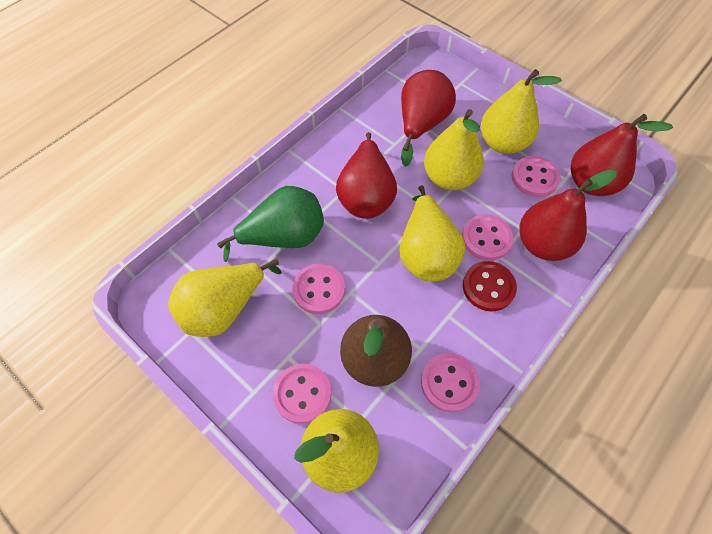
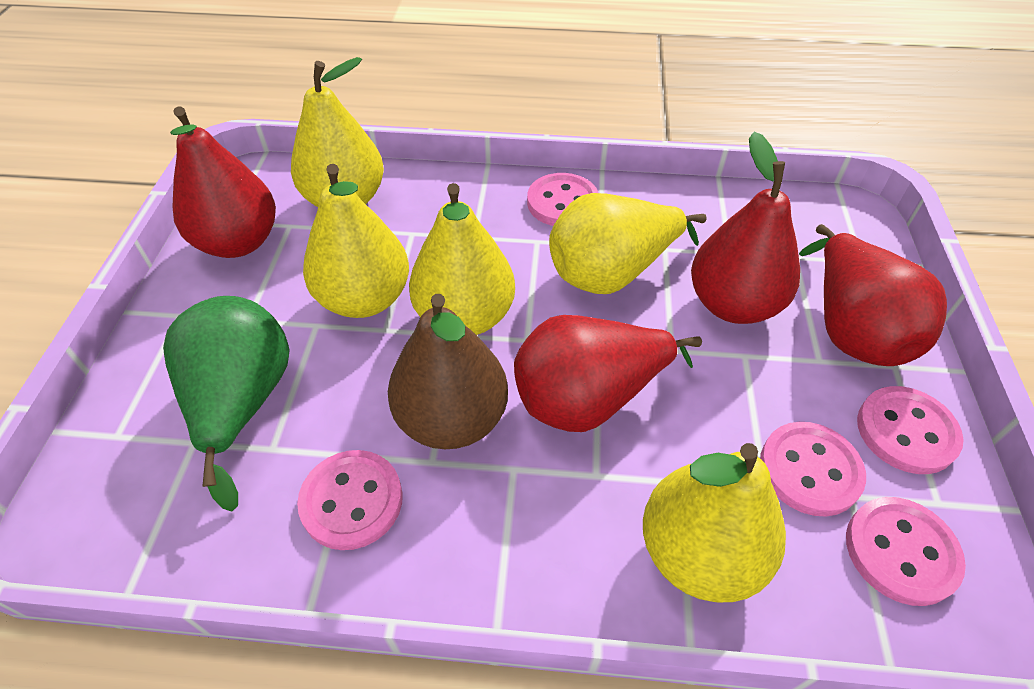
red button: [463,261,517,311] = 1 -> none = 0

